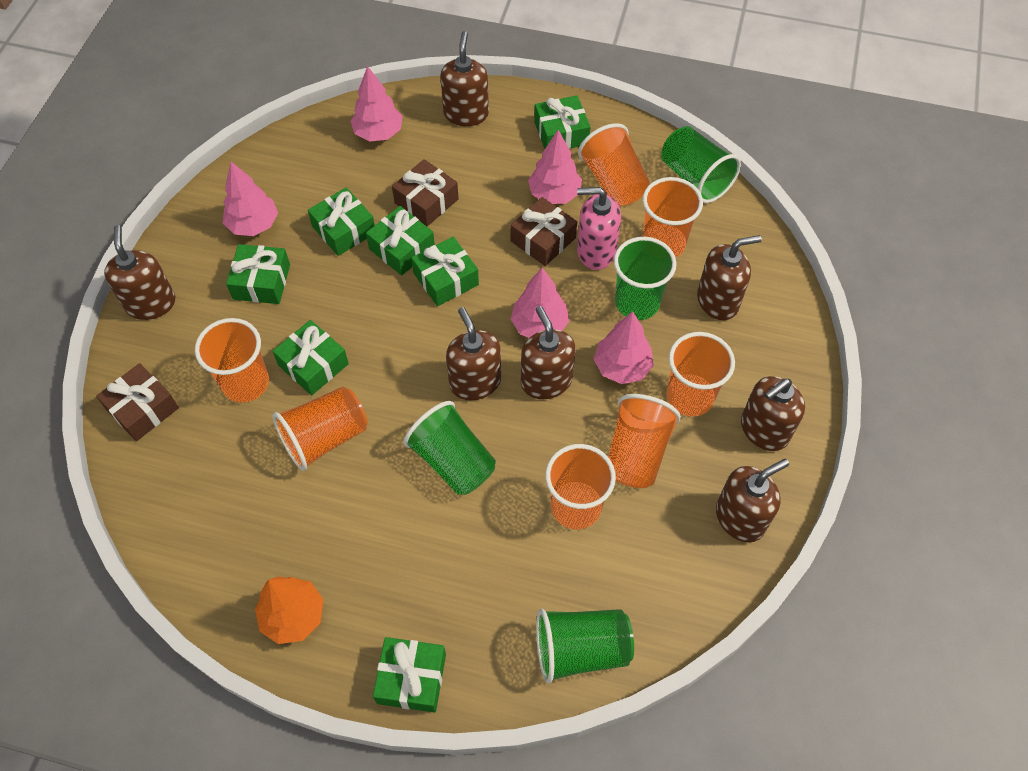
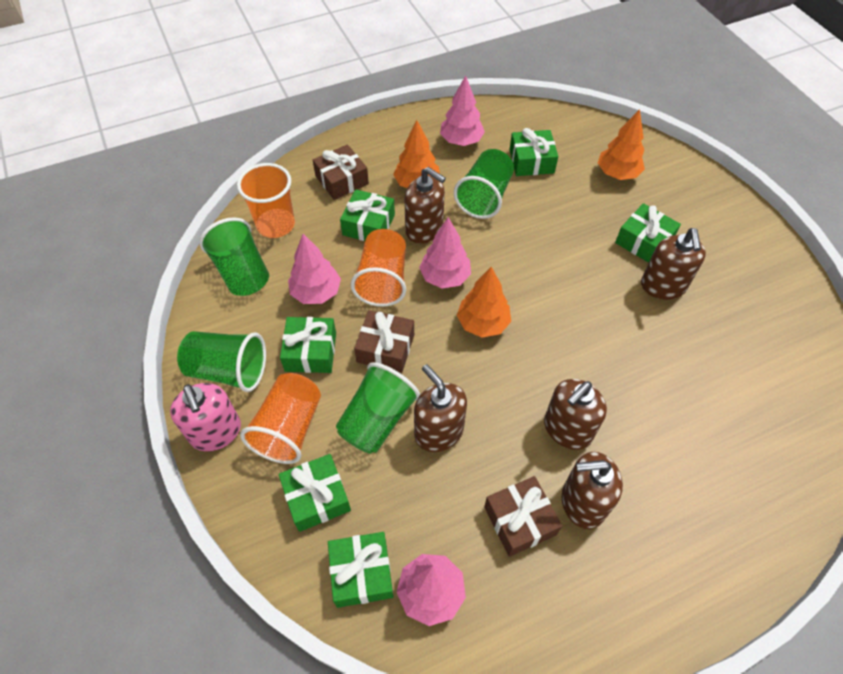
brown soap dispenser: [104,225,175,320] [440,31,489,126] [446,307,501,401] [521,306,575,399] [697,235,762,320] [716,459,789,542] [741,376,805,451] = 7 -> [404,167,446,244] [414,364,467,452] [544,379,607,450] [561,452,623,529] [641,228,706,300] = 5
green gift: [226,244,290,304] [272,320,349,395] [308,187,375,256] [366,206,435,275] [373,637,446,713] [411,237,479,306] [534,95,590,149] = 7 -> [279,454,351,532] [280,317,336,373] [328,532,393,608] [340,189,395,241] [509,128,558,176] [615,203,681,263] = 6
orange cup: [195,318,269,403] [272,387,368,471] [545,444,616,529] [578,123,650,206] [608,394,681,488] [642,177,703,257] [667,332,735,417] = 7 -> [237,163,295,238] [240,373,321,464] [351,229,406,307] = 3
orange tree: [255,576,323,644] = 1 -> [393,120,440,188] [457,267,511,338] [598,109,645,180] = 3
pink tree: [223,162,278,236] [351,66,402,142] [511,268,569,338] [528,130,582,204] [594,311,654,384] = 5 -> [288,234,341,304] [397,554,466,626] [419,217,471,289] [440,76,485,146] = 4

